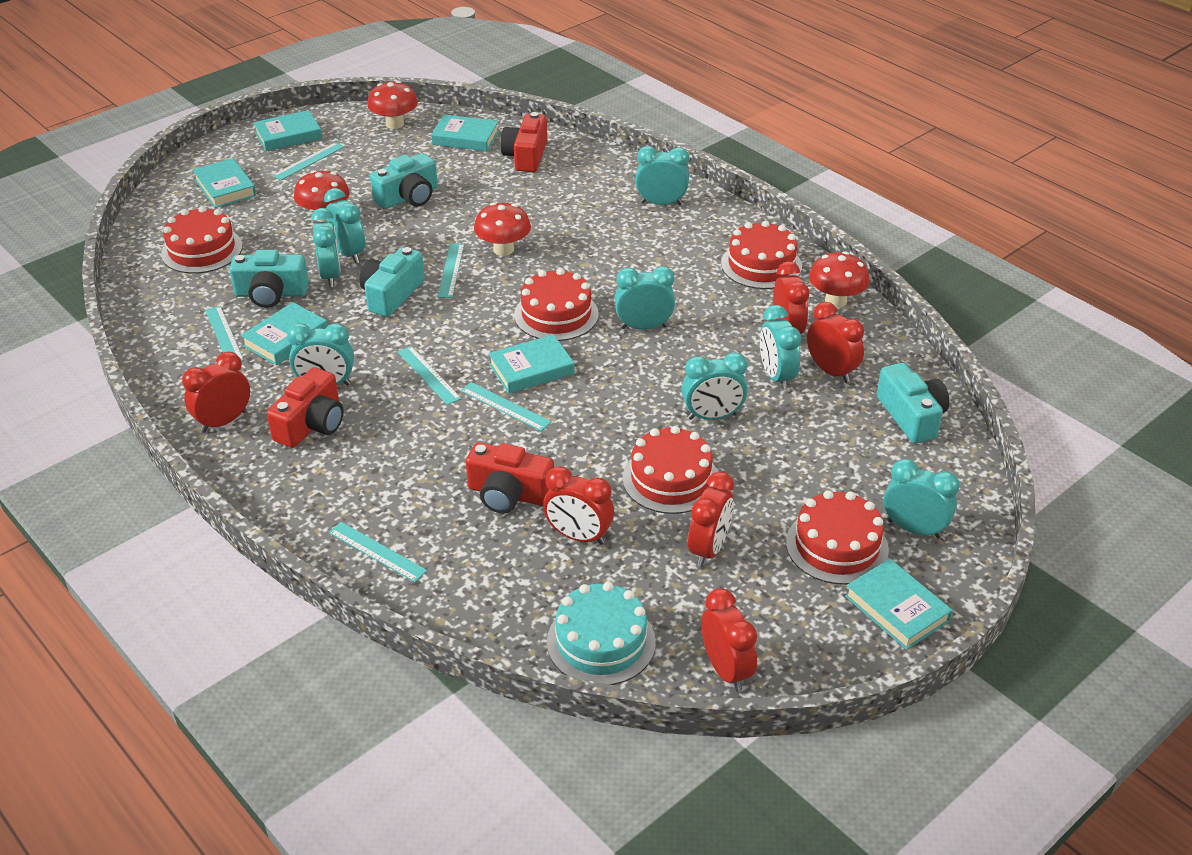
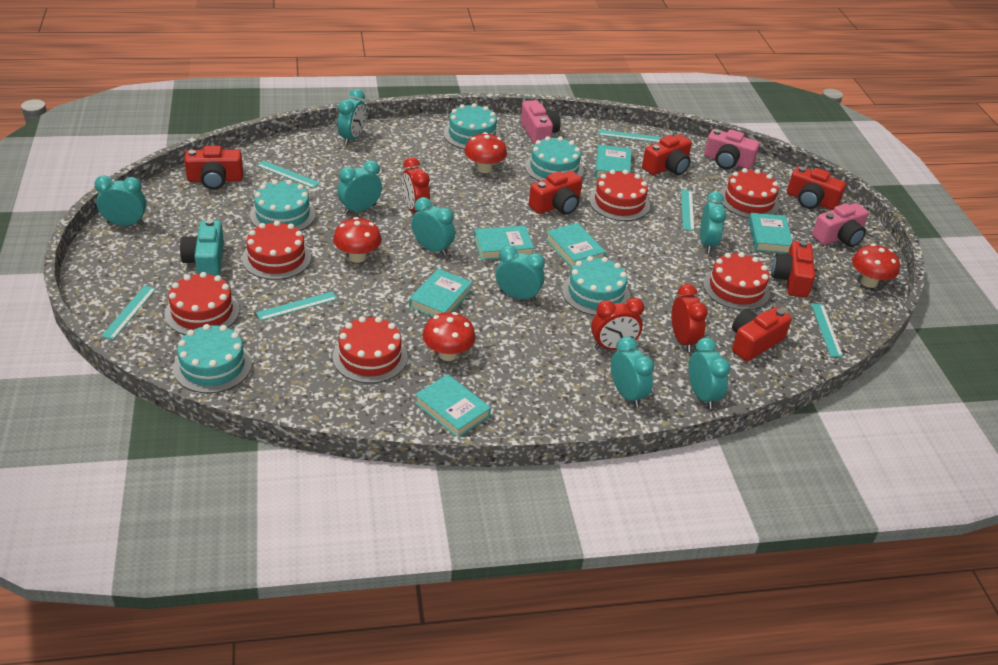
pink camera: none = 0 -> [520,100,561,144] [704,129,760,169] [812,203,869,247] = 3
red cake: [161,206,243,274] [514,268,599,341] [622,426,718,514] [721,221,802,289] [786,490,889,585] = 5 -> [165,272,240,335] [242,221,311,280] [333,316,408,383] [589,170,650,221] [703,252,770,310] [720,168,780,218] = 6
red camera: [267,367,344,448] [466,442,554,514] [500,112,547,172] = 3 -> [184,146,243,189] [529,171,582,215] [642,134,692,175] [732,307,792,361] [771,241,815,298] [787,166,846,210] = 6
red clock: [182,352,250,433] [543,466,614,545] [688,472,734,567] [701,588,757,691] [773,261,809,334] [807,302,864,383] = 6 -> [402,157,430,212] [591,298,644,350] [672,284,708,352] = 3
turquoise cake: [547,582,656,685] = 1 -> [173,324,252,393] [250,180,316,231] [444,103,501,149] [525,136,584,181] [562,256,630,315] = 5
turquoise camera: [229,250,309,308] [359,247,425,317] [370,153,438,209] [877,363,949,444] = 4 -> [180,219,224,276] = 1

